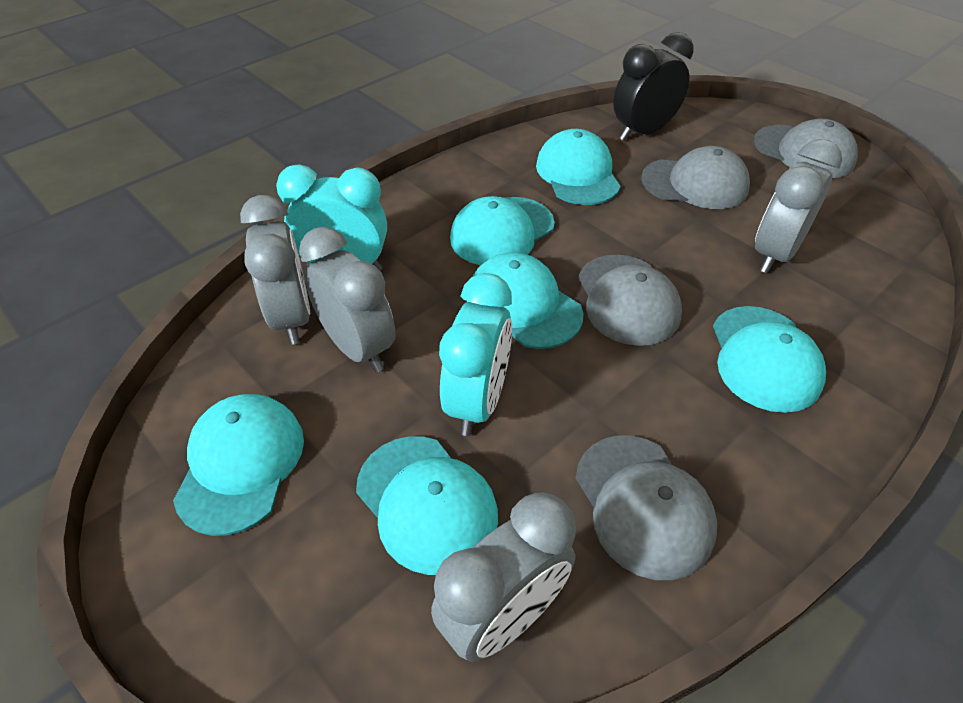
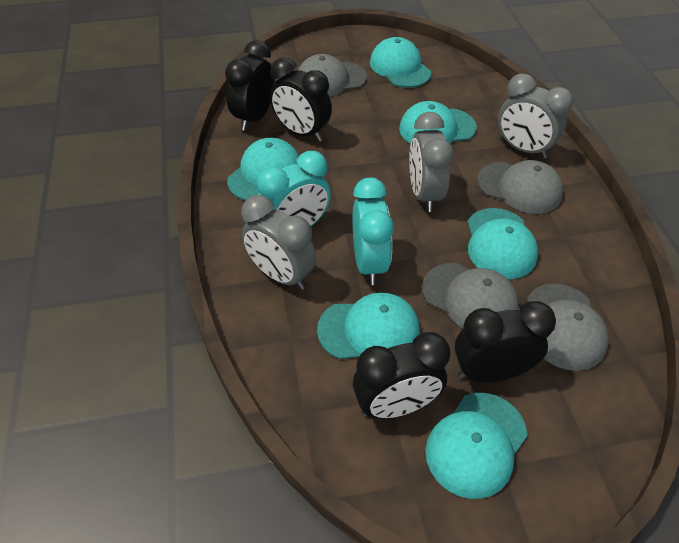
black clock: [613,32,693,141] = 1 -> [225,40,275,131] [270,57,332,142] [353,332,450,419] [455,301,556,382] = 4
grey clock: [240,195,310,345] [299,227,396,372] [431,492,576,662] [755,139,842,273] = 4 -> [241,195,317,290] [409,112,454,212] [498,73,573,159] = 3

